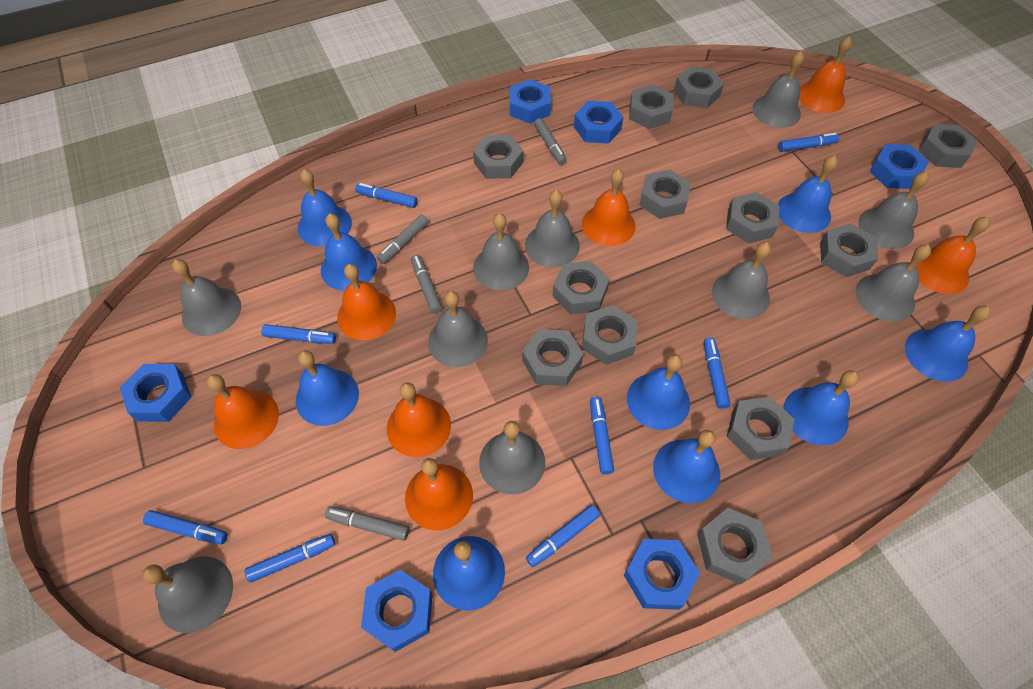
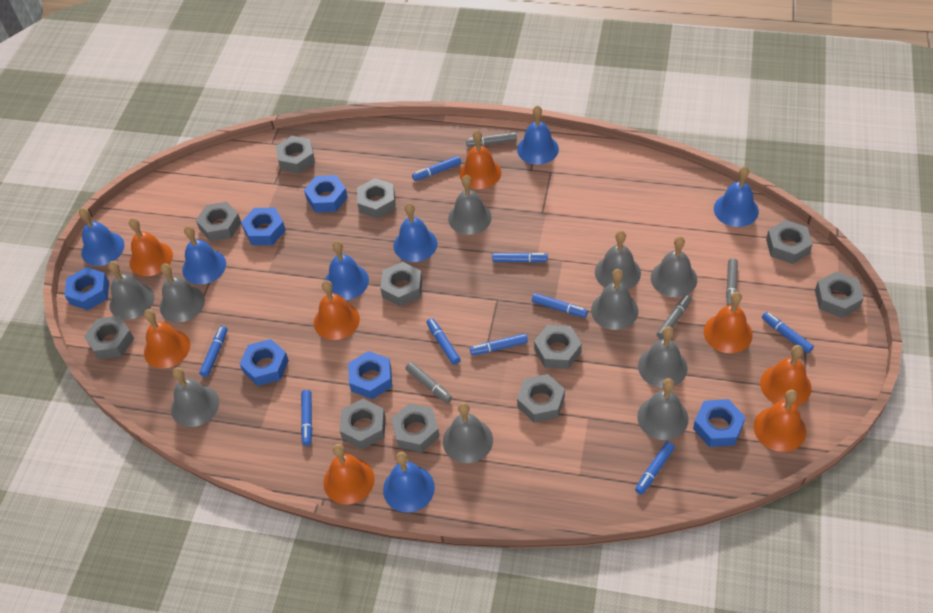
blue bell: [296,350,359,426] [298,169,352,247] [321,214,377,291] [433,536,505,611] [627,354,690,430] [653,430,720,503] [778,155,838,233] [783,370,859,445] [905,306,991,382] = 9 -> [79,208,125,266] [182,226,226,285] [325,241,369,300] [383,452,435,513] [393,203,437,262] [517,105,559,165] [714,166,759,227] = 7
blue marker: [143,510,228,545] [245,534,335,583] [261,324,336,344] [355,183,418,208] [526,505,600,567] [590,397,614,474] [704,337,731,409] [778,133,839,152] = 8 -> [199,326,228,377] [301,390,312,446] [412,156,461,181] [426,318,461,365] [470,333,528,355] [492,252,548,263] [532,293,588,318] [635,441,675,495] [762,312,814,354] = 9
grey nut: [473,135,523,179] [522,329,583,386] [552,261,610,315] [582,305,638,365] [629,85,673,129] [639,170,691,219] [674,66,724,108] [697,508,773,584] [726,192,779,244] [727,397,795,460] [820,223,878,277] [919,124,978,168] = 12 -> [84,316,134,360] [196,202,241,242] [276,136,315,173] [340,399,386,449] [357,178,396,219] [380,262,423,306] [391,403,440,453] [517,374,565,423] [534,325,582,369] [766,220,813,264] [815,271,864,318] = 11
orange bell: [207,374,279,449] [337,264,396,340] [387,382,451,457] [405,458,473,531] [582,169,636,246] [799,36,852,113] [915,217,990,294] = 7 -> [129,218,173,276] [144,309,190,368] [314,280,360,340] [323,444,375,505] [459,130,501,189] [704,292,753,353] [754,389,806,452] [760,345,812,406] = 8

